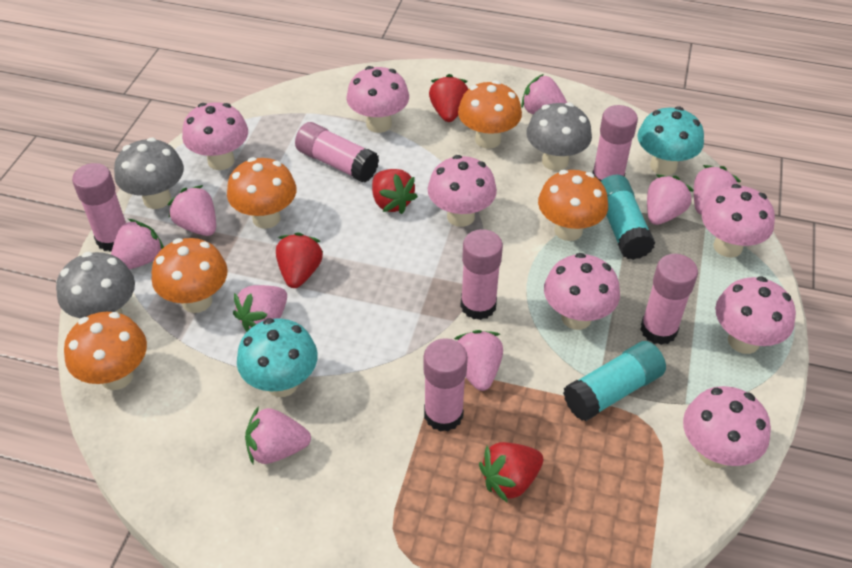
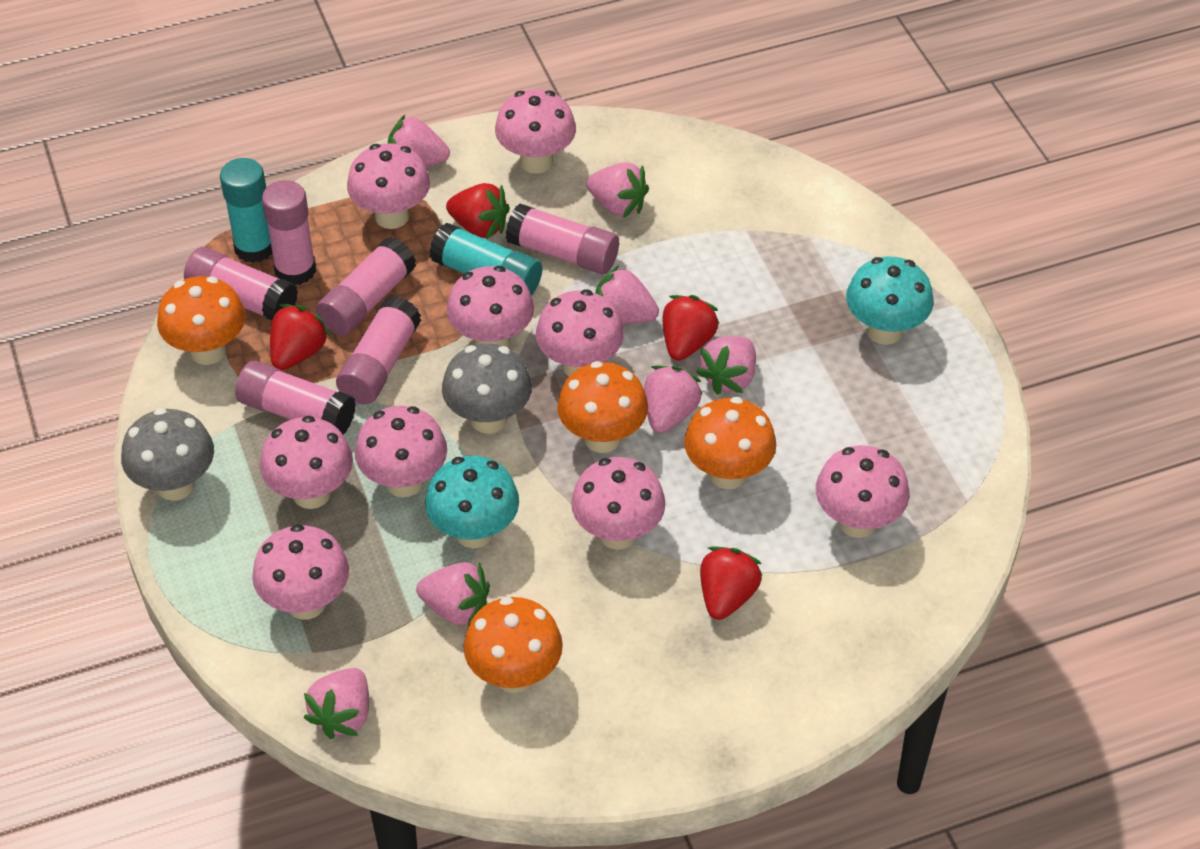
grey mushroom: [56,252,135,318] [114,138,184,209] [526,102,592,171] = 3 -> [121,408,214,501] [442,343,532,434] = 2
orange mushroom: [64,312,147,390] [152,238,228,313] [227,157,296,229] [458,81,522,149] [538,170,608,241] = 5 -> [157,276,245,365] [463,597,563,693] [557,361,648,453] [684,397,776,489] = 4
pink mushroom: [182,102,248,170] [346,66,409,133] [428,155,497,227] [544,253,620,330] [683,386,771,468] [702,184,775,258] [715,276,796,354] = 7 -> [252,524,349,620] [260,416,353,509] [347,143,430,229] [355,406,447,497] [447,266,534,347] [495,89,576,174] [536,289,624,376] [571,457,666,550] [816,445,909,538] = 9
pink strawberry: [111,219,164,270] [167,185,216,236] [233,285,287,332] [245,406,311,464] [454,330,503,391] [521,74,567,114] [647,175,694,225] [694,165,741,215] = 8 -> [304,668,369,739] [388,115,450,167] [416,562,490,627] [586,162,649,218] [595,265,659,324] [644,366,703,433] [697,336,756,395] = 7

